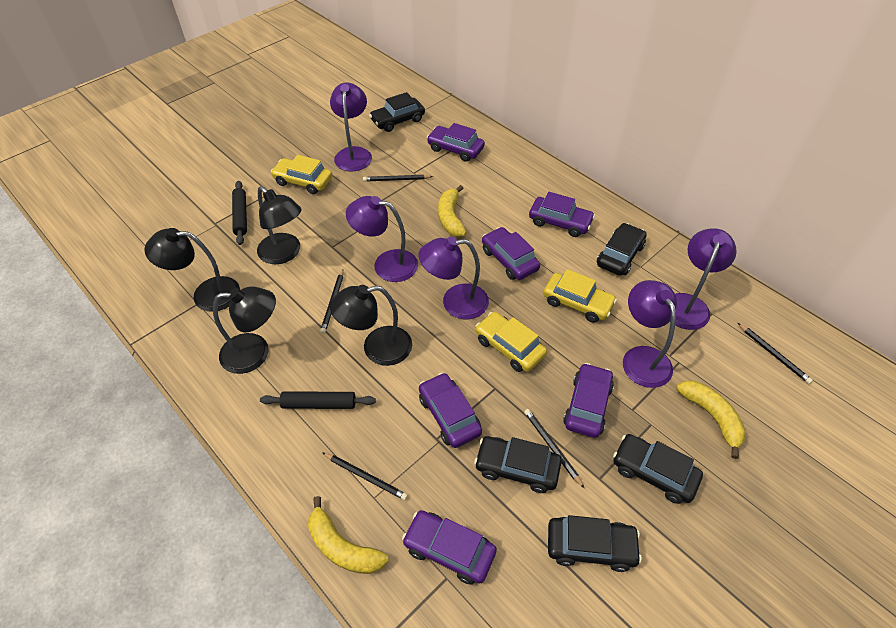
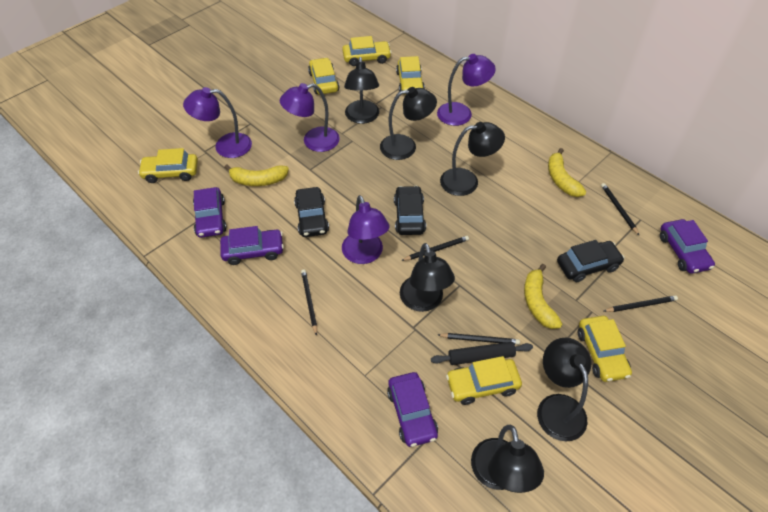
black car: [369,92,425,132] [474,436,562,493] [548,515,642,572] [597,223,647,276] [613,434,703,504] = 5 -> [294,187,329,237] [394,186,426,235] [557,240,624,282] = 3
black lamp: [144,228,240,312] [213,286,276,374] [257,186,302,264] [330,285,412,366] = 4 -> [344,57,379,124] [380,87,437,160] [400,243,455,312] [440,122,505,196] [471,425,544,493] [537,338,592,441] = 6
black rolling pin: [232,181,247,245] [260,391,376,409] = 2 -> [431,342,533,365] = 1
purple car: [402,510,497,585] [419,373,482,448] [427,123,485,162] [482,227,540,280] [529,192,595,237] [563,363,614,438] = 6 -> [193,187,227,238] [220,226,284,265] [387,372,438,447] [660,219,715,274] = 4
purple lamp: [330,82,372,172] [346,196,418,282] [419,237,489,319] [623,280,677,388] [670,229,737,330] = 5 -> [183,87,252,158] [280,83,340,152] [342,195,389,264] [437,54,496,126] = 4
yellow car: [271,155,332,194] [475,312,547,372] [543,269,617,323] = 3 -> [138,148,198,183] [308,58,339,95] [342,36,392,66] [396,56,425,92] [446,356,522,405] [578,316,632,382] = 6

